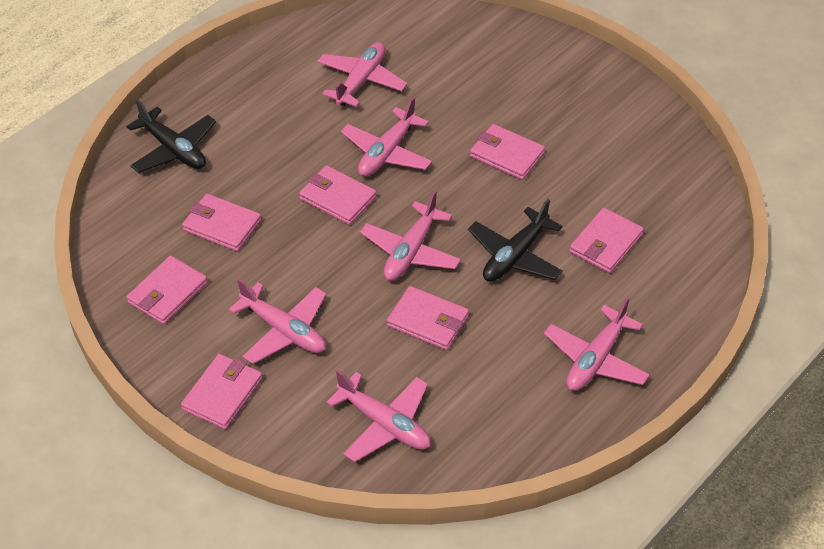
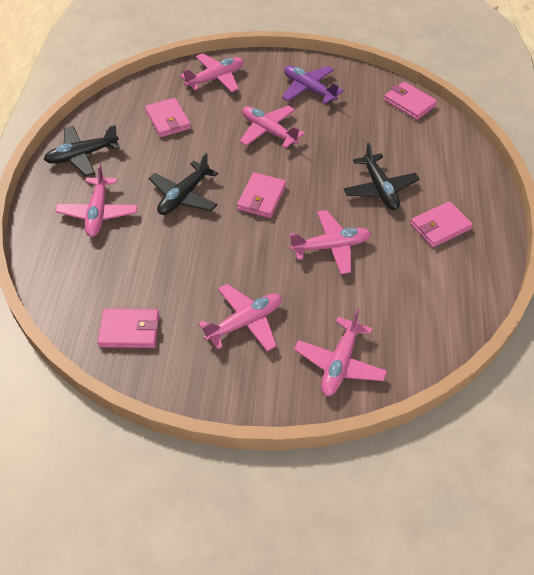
black plane: [127,99,216,173] [468,199,563,282] = 2 -> [44,125,120,176] [148,153,218,215] [344,142,420,210] = 3
pink wallet: [126,255,208,325] [181,354,263,429] [182,194,261,252] [299,165,377,225] [387,286,469,350] [470,124,545,180] [569,208,644,273] = 7 -> [97,309,159,348] [145,98,191,137] [237,172,286,218] [384,82,437,120] [410,201,473,247] = 5
purple plane: none = 0 -> [282,65,344,104] = 1

